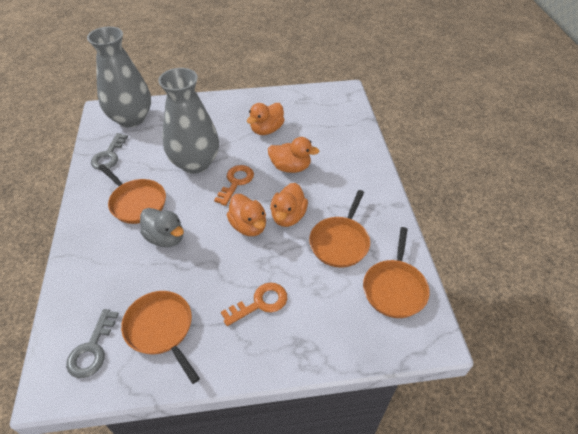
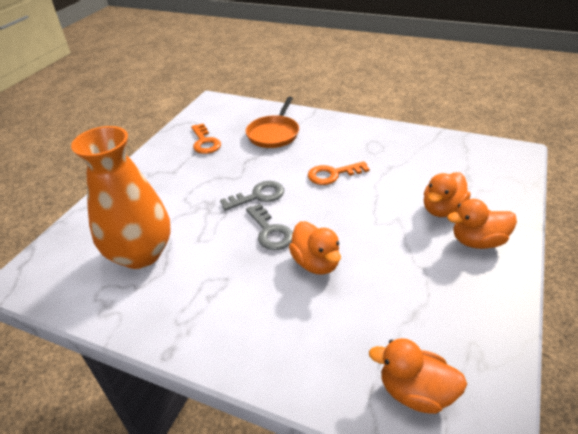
grey duck: [140,208,184,247] = 1 -> none = 0
grey vase: [87,27,151,127] [158,68,219,173] = 2 -> none = 0
orange pan: [98,164,166,224] [121,291,200,384] [309,190,370,268] [363,227,430,318] = 4 -> [246,96,299,148] = 1
orange vase: none = 0 -> [71,126,171,269] = 1

